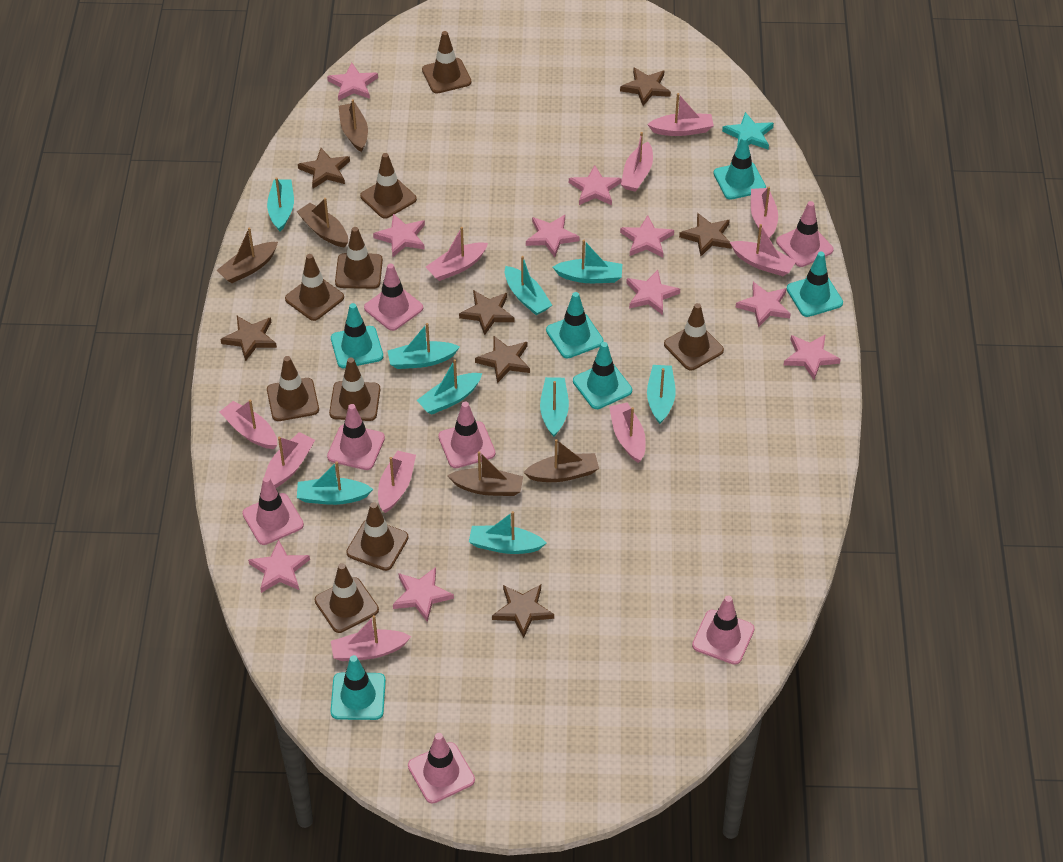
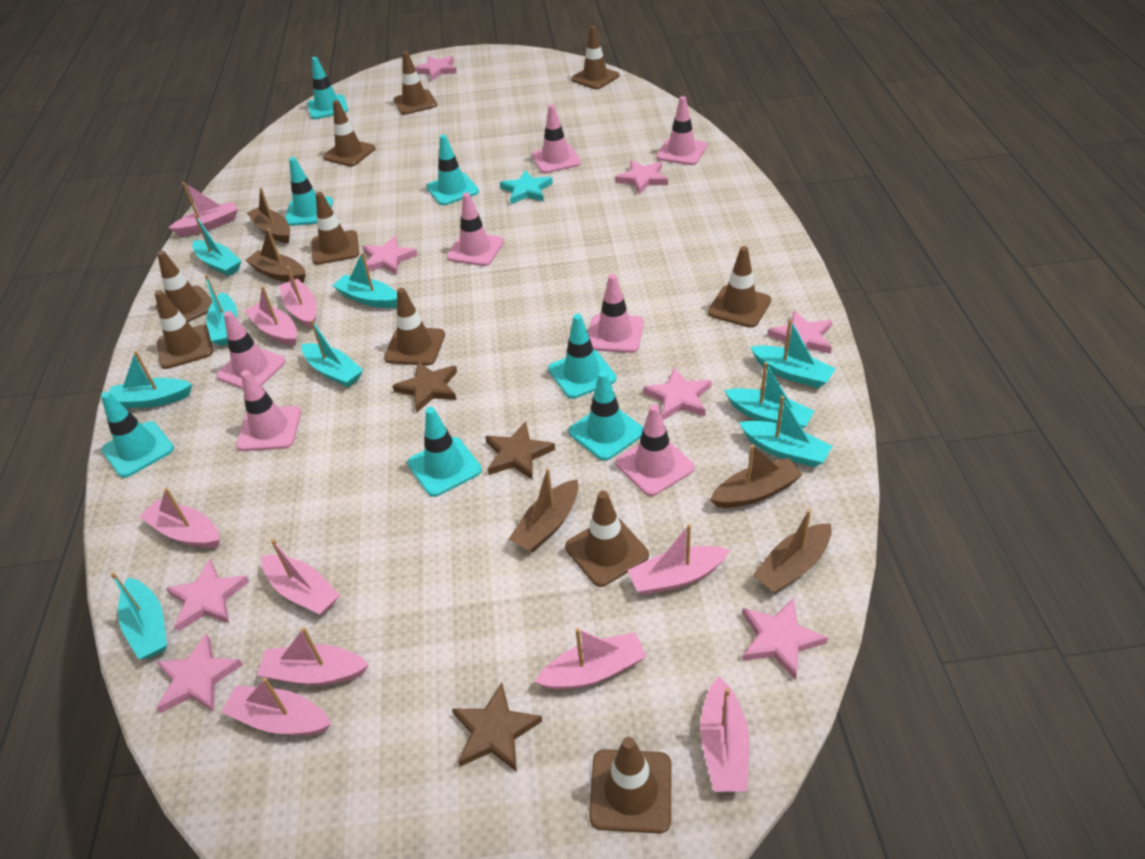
brown star: [220,316,277,361] [298,148,350,189] [459,290,515,335] [475,336,530,383] [492,585,554,638] [620,68,671,106] [679,213,732,256] = 7 -> [393,361,457,413] [452,683,542,772] [485,421,555,479] = 3
brown traffic cone: [267,356,319,421] [285,254,344,321] [315,563,379,633] [329,358,380,421] [335,227,383,289] [346,502,409,571] [360,153,417,219] [422,31,471,94] [664,303,724,371] = 9 -> [155,251,212,322] [155,290,213,369] [312,192,359,265] [323,100,375,167] [384,288,445,366] [394,51,437,115] [565,491,649,587] [571,26,619,89] [589,737,672,833] [708,246,771,328] = 10
pink star: [248,540,310,593] [327,63,378,101] [373,214,425,257] [393,567,454,622] [526,215,579,257] [569,165,622,205] [620,215,674,257] [626,270,680,315] [735,282,791,327] [784,334,841,380] = 10 -> [156,634,243,713] [166,559,250,632] [363,236,418,275] [415,56,457,81] [615,161,668,194] [643,368,712,420] [742,598,828,680] [767,310,832,354] = 8
turquoise traffic cone: [331,303,383,368] [331,655,386,720] [546,292,604,358] [573,342,632,409] [713,136,766,200] [787,252,843,317] = 6 -> [101,391,174,478] [285,157,333,226] [307,57,348,119] [407,407,482,497] [426,134,479,205] [548,314,616,399] [569,371,643,461] = 7

